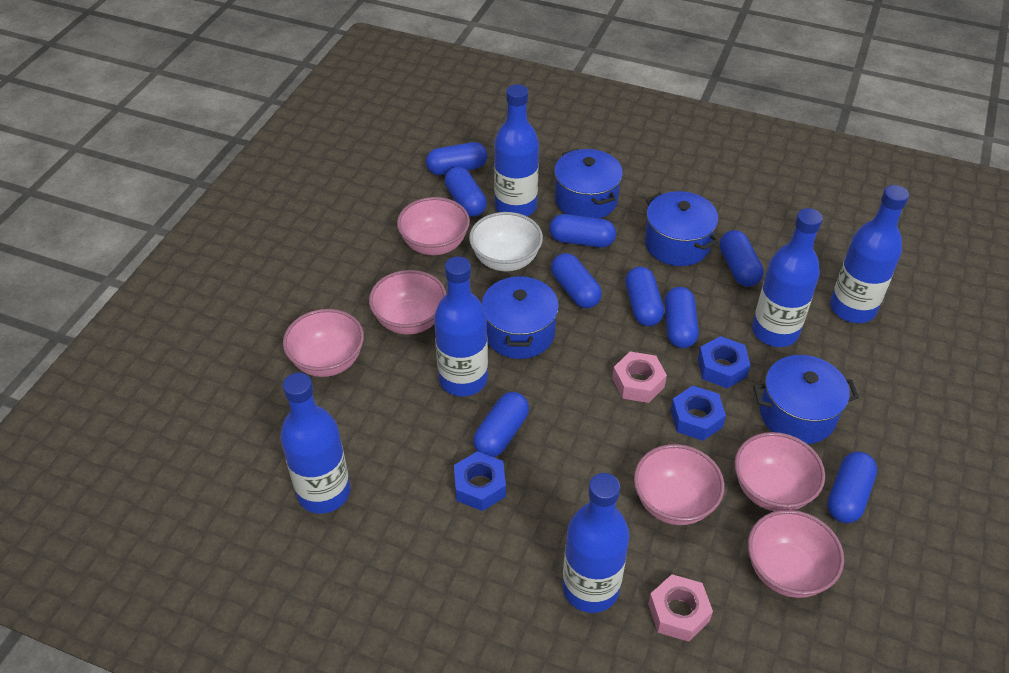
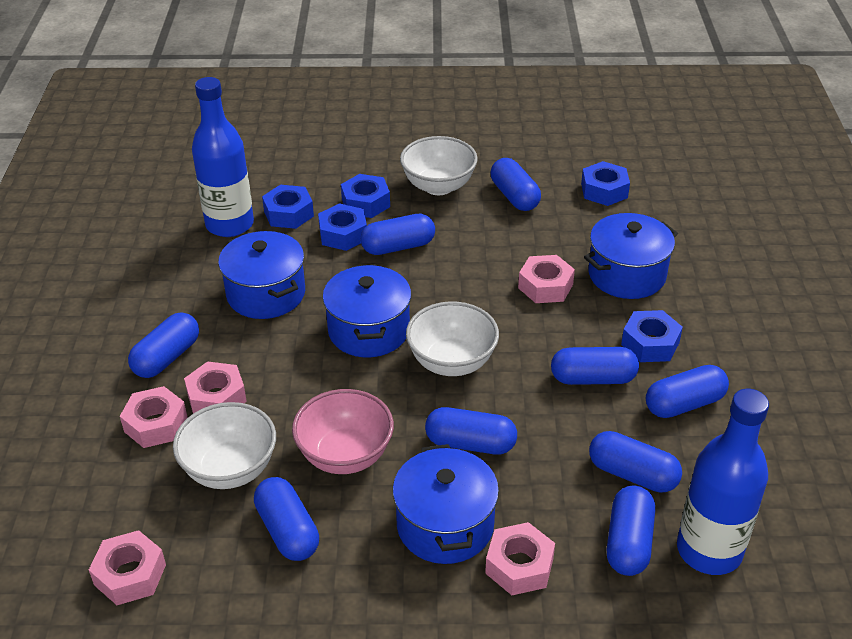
blue bottle: [280,372,350,514] [434,256,488,396] [494,84,539,216] [562,473,630,613] [752,208,823,347] [830,185,909,323] = 6 -> [192,77,254,237] [677,389,769,575] = 2
blue nut: [454,451,506,511] [671,386,726,441] [698,336,751,388] = 3 -> [262,185,314,229] [318,203,367,251] [341,174,390,218] [581,161,630,206] [621,310,683,362] = 5
pink bowl: [283,309,364,377] [369,270,446,335] [397,197,470,255] [634,444,725,525] [735,432,825,511] [748,510,844,598] = 6 -> [292,389,394,474] = 1
pink nut: [612,352,667,403] [648,574,713,642] = 2 -> [89,530,166,605] [120,386,187,448] [184,361,247,413] [485,522,555,595] [518,255,575,303] = 5
white bowl: [469,212,543,271] = 1 -> [173,402,276,489] [400,136,478,195] [406,302,499,376] = 3

